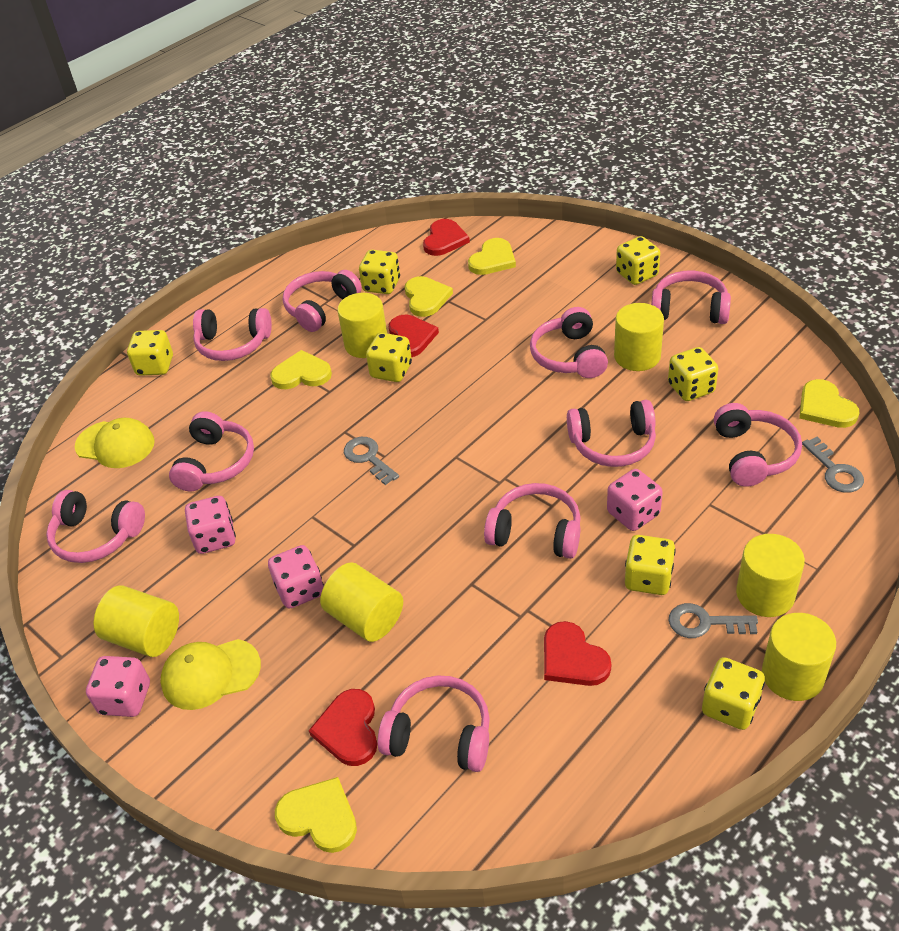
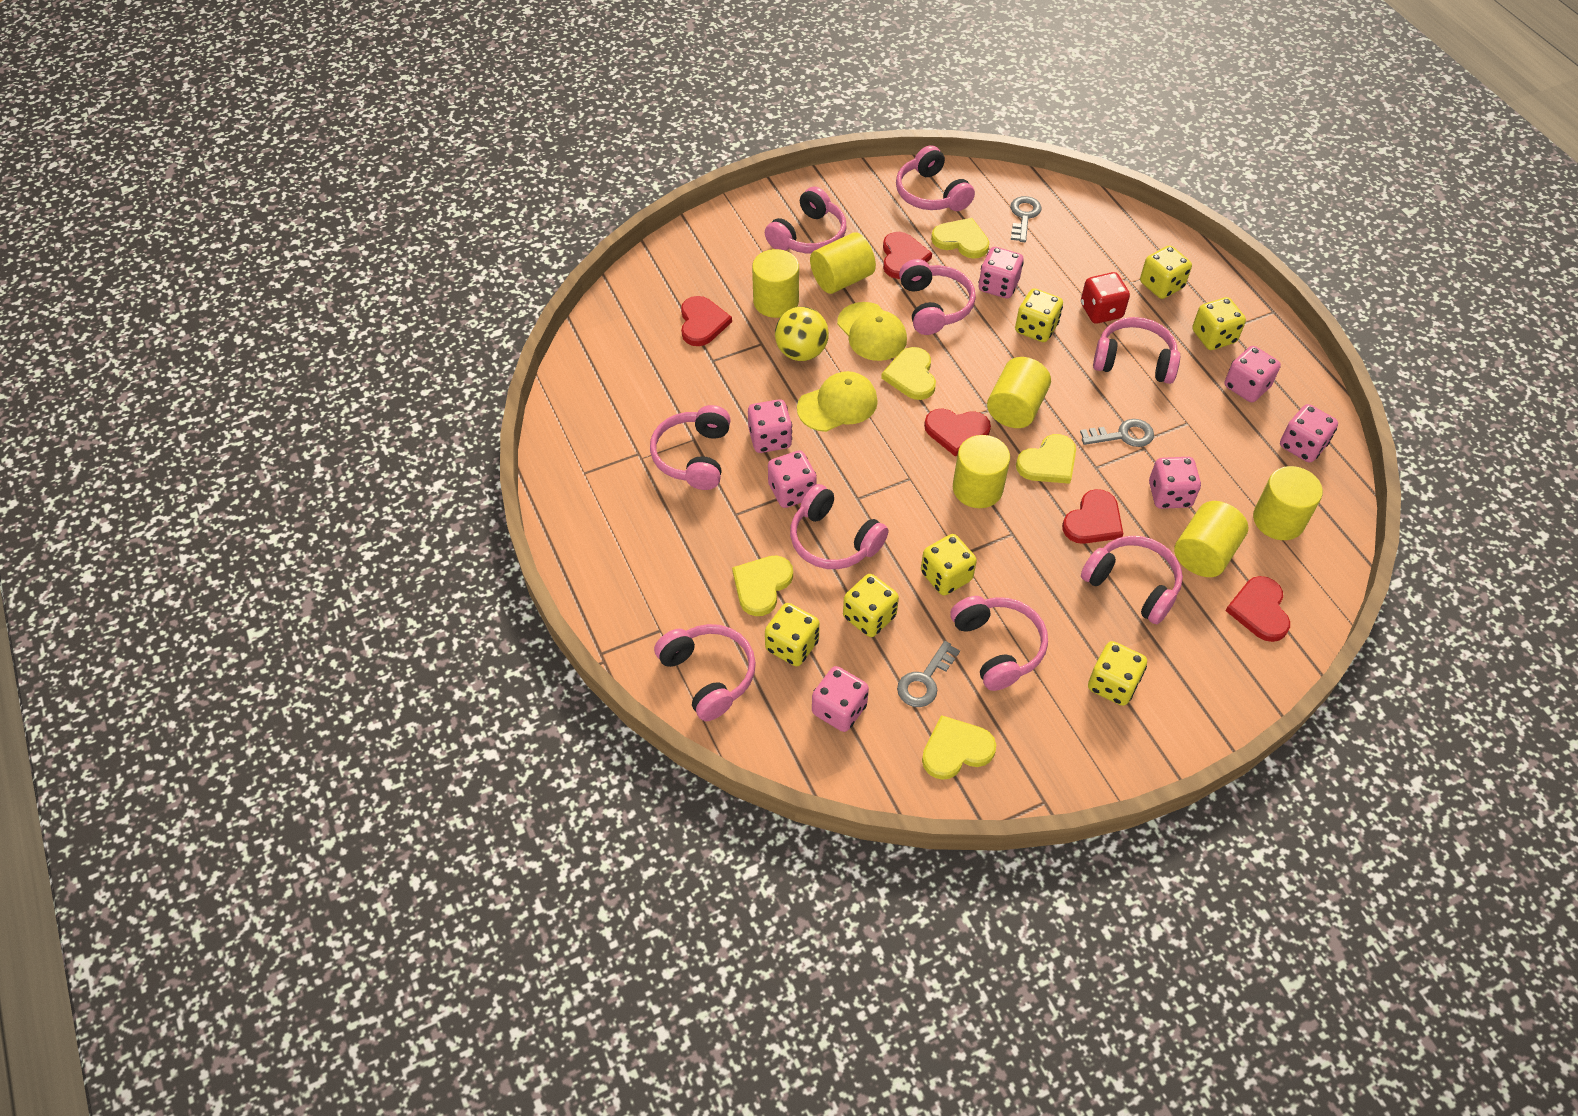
pink dice: [86,656,150,717] [185,496,236,554] [268,545,324,609] [607,469,663,531] = 4 -> [748,399,792,453] [768,450,817,508] [812,666,869,732] [979,247,1024,299] [1149,457,1201,509] [1225,346,1281,402] [1280,404,1338,463] = 7
pink headphones: [46,490,145,563] [169,411,254,491] [193,308,272,361] [283,270,362,332] [378,675,490,772] [484,483,581,559] [530,307,608,378] [567,400,656,467] [651,270,731,324] [714,403,802,487] = 10 -> [650,405,731,490] [654,624,756,721] [765,187,846,254] [790,484,888,569] [896,145,975,211] [899,259,976,335] [950,596,1048,691] [1081,536,1183,624] [1093,317,1180,384] = 9
red dice: none = 0 -> [1081,272,1130,324] = 1
red heart: [309,689,377,766] [389,315,439,357] [423,219,470,256] [544,621,611,686] = 4 -> [681,296,732,346] [883,232,932,279] [924,408,991,456] [1062,489,1123,544] [1226,576,1290,642] = 5
yellow ball: none = 0 -> [775,307,829,361] = 1

